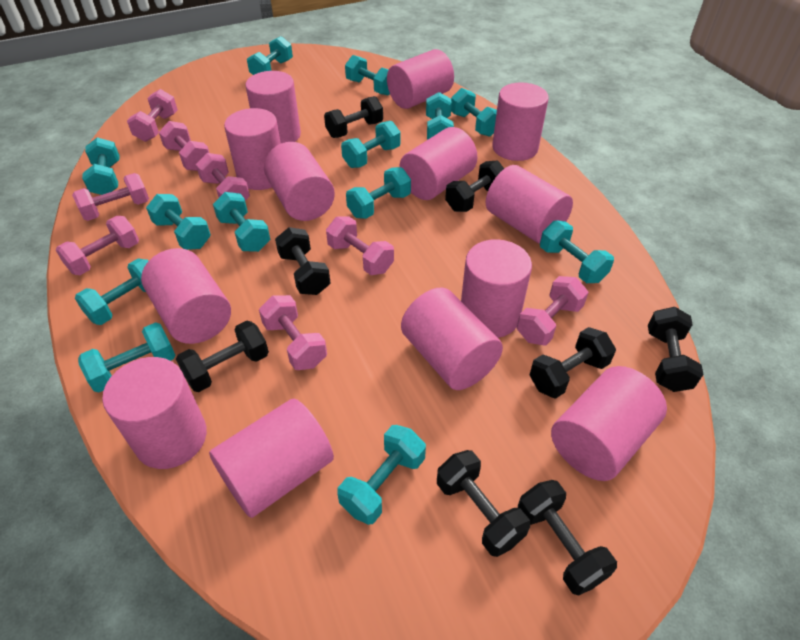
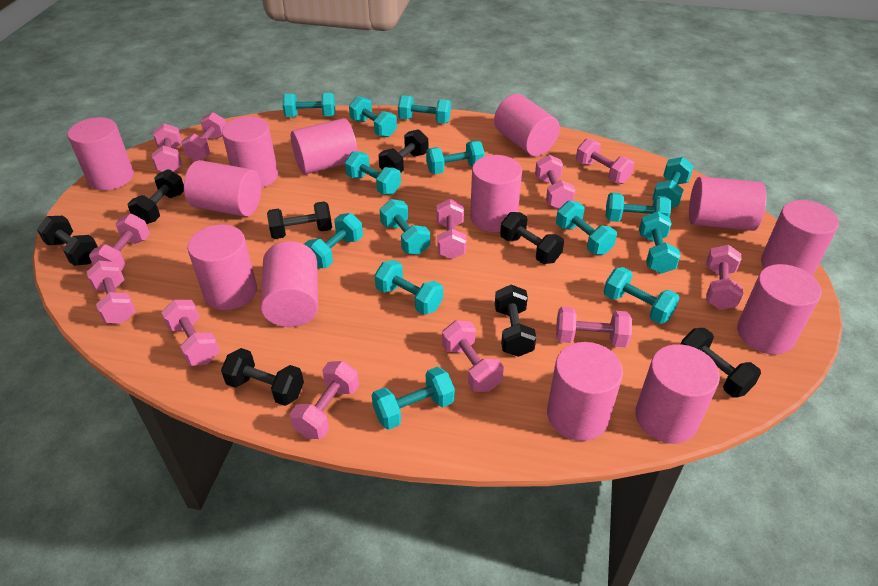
pink dumbbell: [56,216,139,275] [72,173,149,221] [127,89,178,142] [159,121,209,171] [196,153,250,201] [259,295,327,370] [326,216,394,275] [517,276,589,346] = 8 -> [87,261,136,323] [89,214,150,271] [152,123,182,172] [161,300,220,366] [181,112,226,161] [290,361,359,439] [437,199,466,259] [442,320,504,392] [535,155,575,209] [556,307,632,347] [576,138,634,184] [706,245,743,310] = 12
turquoise dumbbell: [75,259,148,325] [78,322,175,392] [82,137,120,195] [146,194,211,250] [213,192,270,252] [247,36,293,75] [337,425,426,525] [341,121,400,168] [345,55,390,95] [346,167,411,219] [426,92,454,140] [451,88,497,137] [540,220,614,283] = 13 -> [282,93,335,117] [304,213,363,269] [345,151,401,195] [349,96,397,137] [372,367,455,430] [375,260,443,315] [380,199,430,255] [398,95,451,124] [426,141,485,174] [556,201,617,255] [604,267,679,324] [606,192,671,222] [639,211,681,274] [652,157,694,208] = 14

